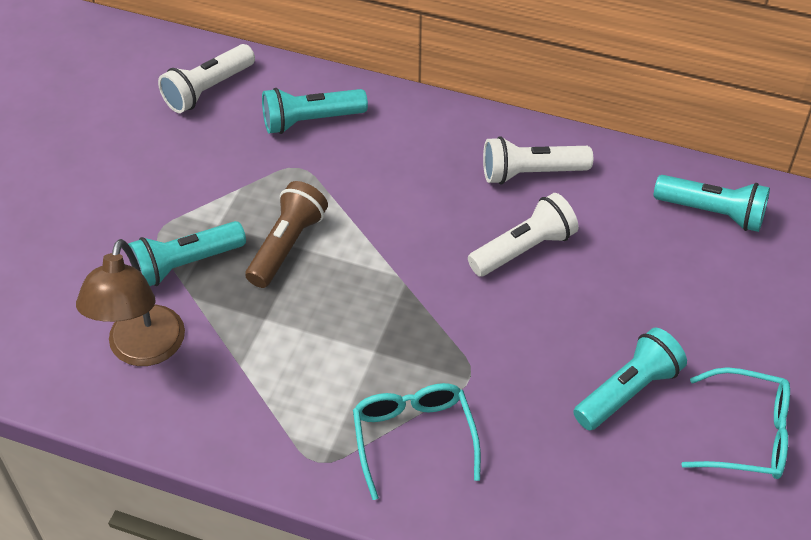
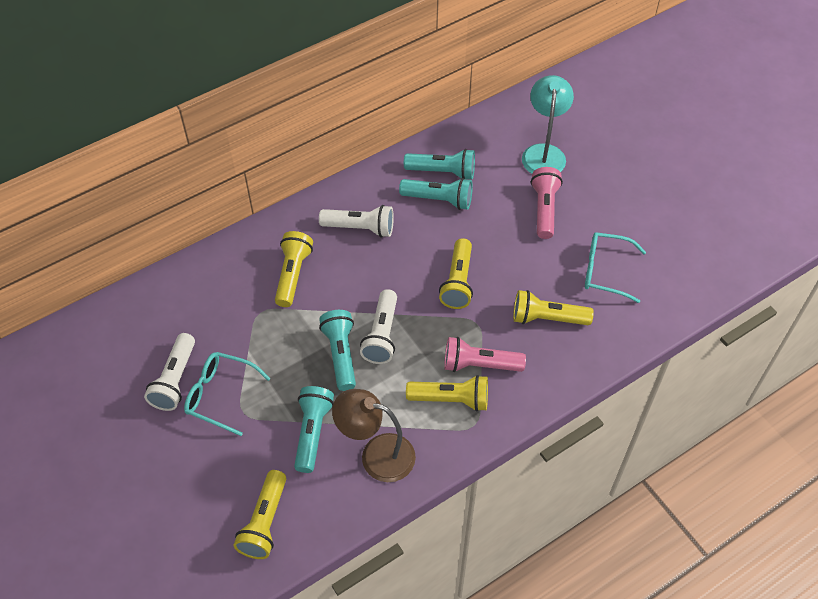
brown flashlight: [245,181,328,288] = 1 -> none = 0
pink flashlight: none = 0 -> [444,337,526,372] [531,167,563,239] = 2
turquoise lamp: none = 0 -> [522,75,574,174] = 1
yellow flashlight: none = 0 -> [234,470,286,559] [275,231,313,307] [406,375,488,412] [439,238,473,309] [513,290,594,325] = 5

